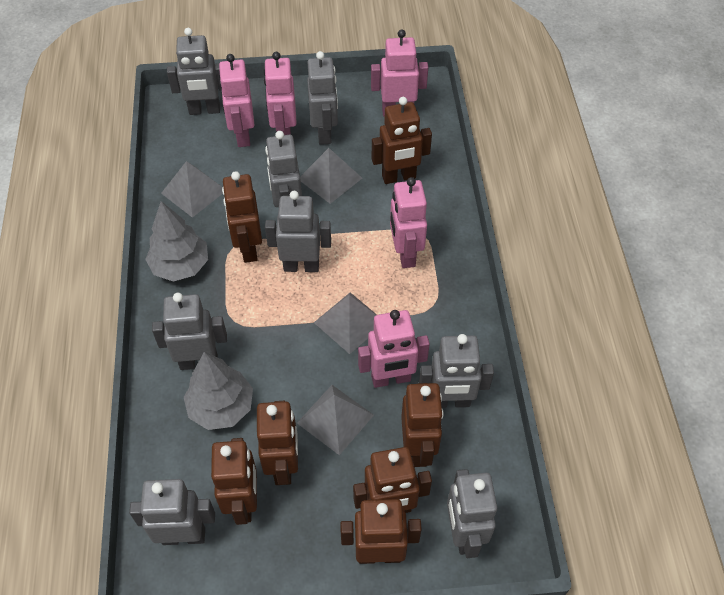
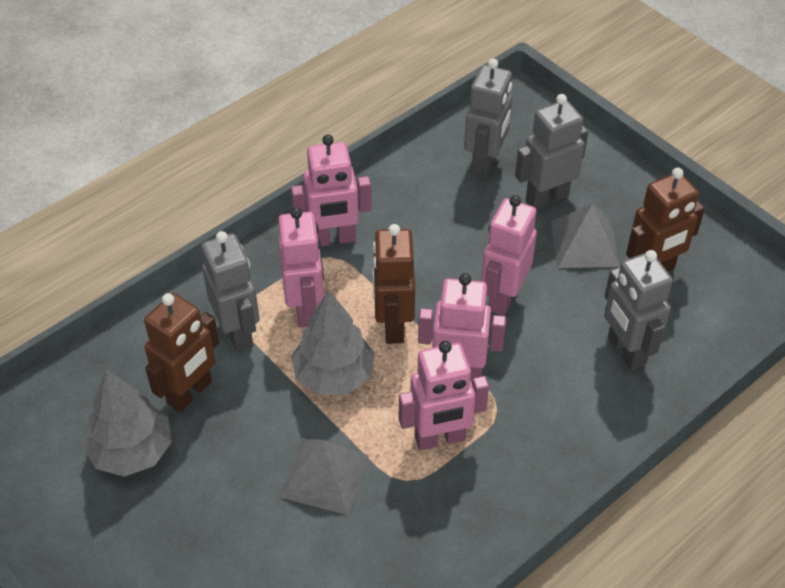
brown robot: [211,438,257,525] [222,171,262,263] [257,401,298,485] [340,499,422,564] [353,447,432,513] [372,97,432,184] [401,383,444,467] = 7 -> [144,293,219,412] [372,224,415,344] [626,168,705,272] = 3
grey pyramid: [161,161,223,218] [297,385,374,455] [300,148,362,204] [314,292,377,354] = 4 -> [280,439,369,515] [551,204,620,268] = 2
grey robot: [129,479,215,545] [152,292,227,370] [167,28,222,115] [265,131,302,207] [265,191,331,272] [307,51,338,145] [419,334,494,408] [447,469,497,558] = 8 -> [201,231,260,352] [464,58,513,179] [515,94,588,210] [604,250,673,370] = 4

